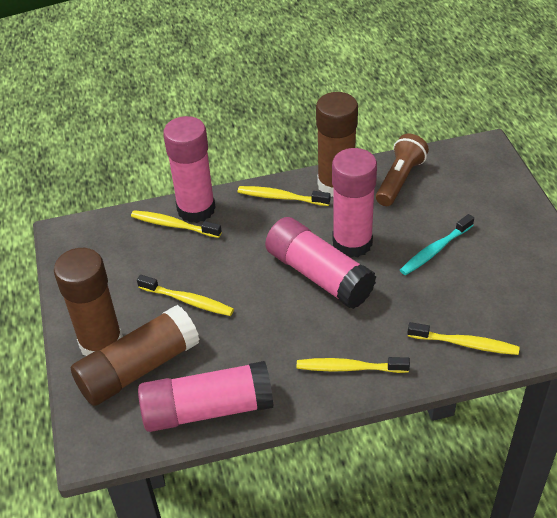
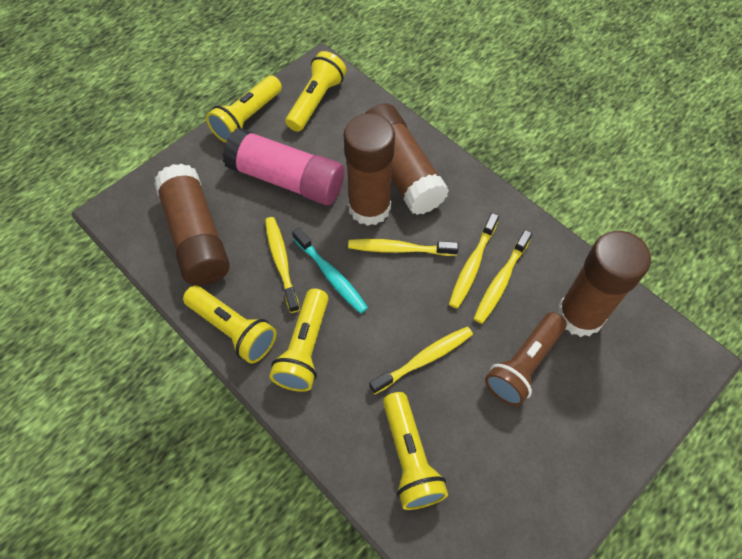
brown glue stick: [54,248,123,356] [71,305,200,406] [316,92,358,197] = 3 -> [154,164,230,286] [344,113,395,226] [365,103,449,215] [557,231,651,337] = 4
pink glue stick: [138,361,273,432] [163,116,216,223] [265,217,376,309] [332,148,377,258] = 4 -> [223,128,345,205] = 1
yellow flashlight: none = 0 -> [183,286,276,364] [206,75,282,143] [270,288,329,392] [285,51,346,132] [383,392,448,510] = 5

